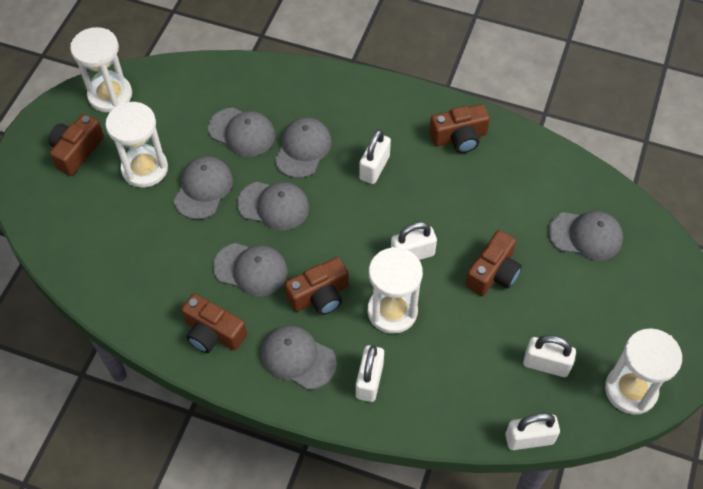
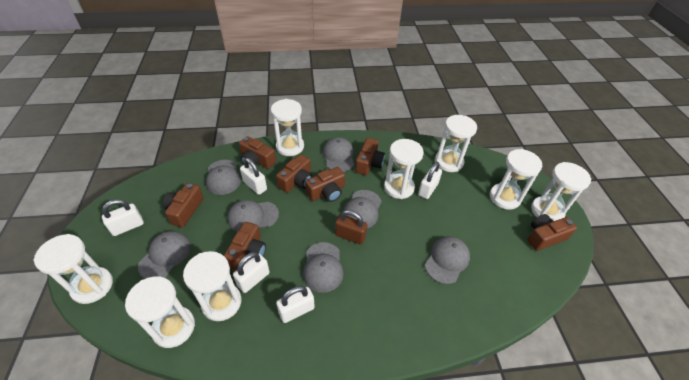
brown camera: [49,114,104,176] [181,293,247,353] [284,257,348,315] [429,104,490,153] [465,230,522,296] = 5 -> [163,183,203,228] [224,222,266,270] [239,136,276,169] [276,154,313,193] [305,167,345,202] [355,138,385,175] [527,214,577,251] = 7
brown padlock: none = 0 -> [335,210,367,245] = 1
white hourglass: [70,27,132,113] [106,102,168,188] [368,247,423,334] [605,328,682,415] = 4 -> [33,234,113,304] [125,276,195,348] [183,251,241,321] [271,99,304,156] [384,139,424,199] [435,115,477,172] [490,149,542,210] [531,162,591,221] = 8

